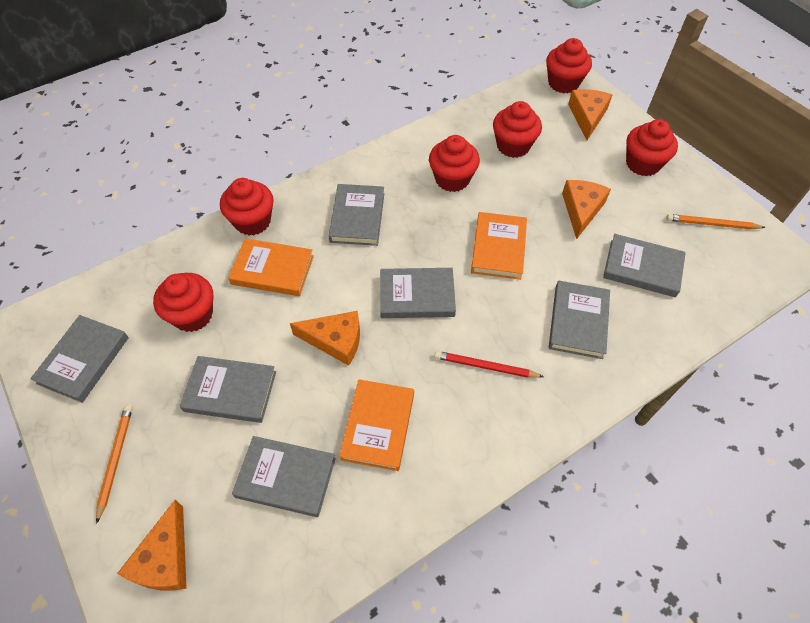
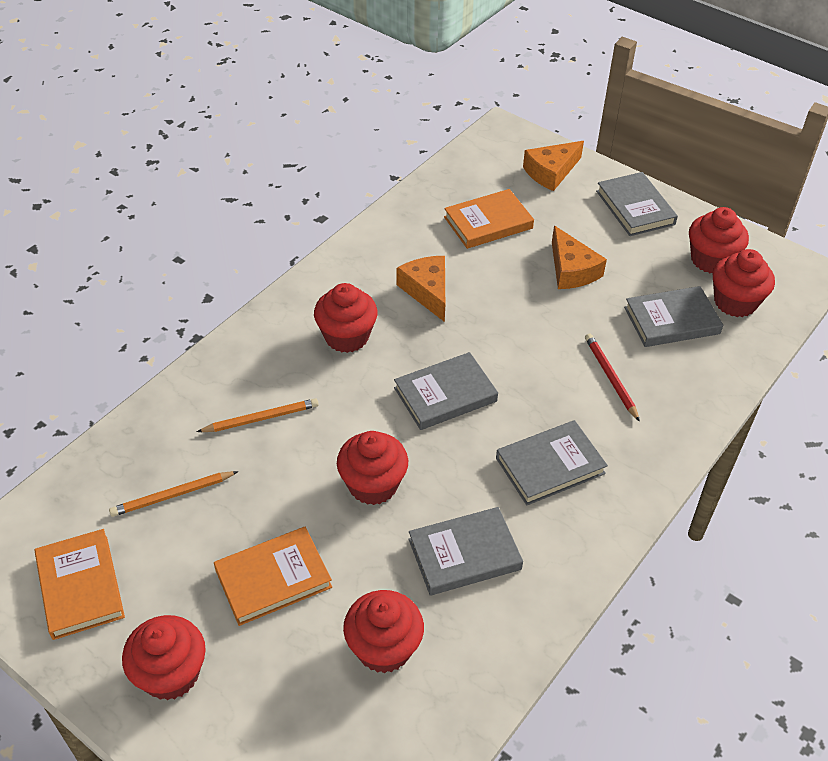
grey book: [30,315,129,403] [180,356,276,423] [232,436,336,517] [328,184,384,246] [380,268,456,318] [549,281,610,359] [603,234,686,297] = 7 -> [394,352,498,430] [409,507,523,596] [496,420,608,505] [596,172,678,236] [624,286,723,347] = 5
orange cheese: [117,500,187,591] [290,311,360,366] [562,180,611,239] [568,89,612,140] = 4 -> [396,256,445,322] [523,141,584,191] [552,226,607,289] = 3

